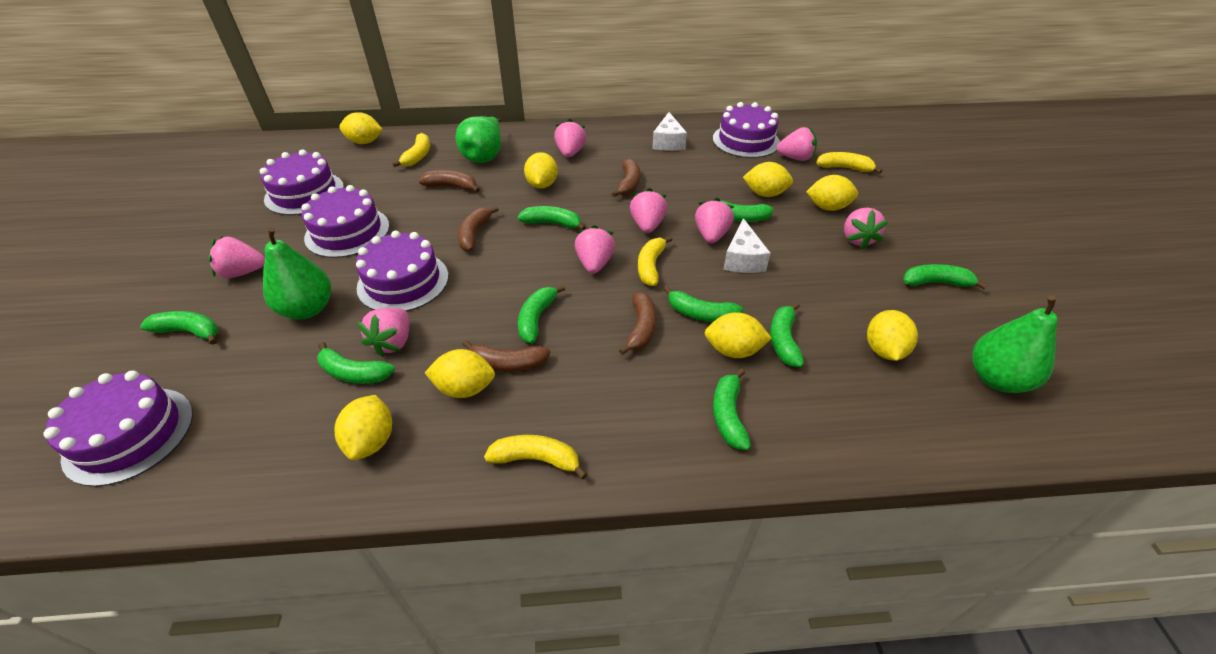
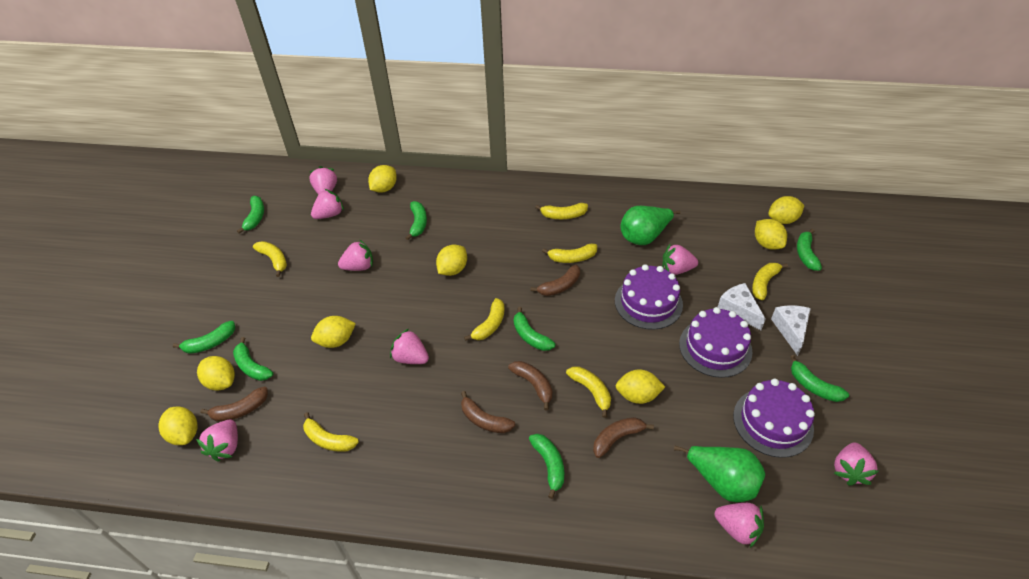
green banana: [140,311,218,345] [317,342,395,384] [518,206,586,230] [518,285,565,343] [663,286,743,322] [704,199,774,222] [713,368,751,450] [770,302,804,367] [903,264,987,289] = 9 -> [173,321,235,354] [233,337,273,381] [237,196,264,234] [406,201,427,240] [514,307,555,351] [529,434,564,499] [790,355,849,402] [797,229,822,271] = 8
green pear: [263,227,331,319] [455,116,501,163] [972,295,1058,393] = 3 -> [620,206,681,245] [674,446,765,502] = 2
purple cake: [43,371,193,487] [260,150,344,215] [302,185,390,258] [356,231,449,312] [713,102,780,158] = 5 -> [615,264,683,330] [679,307,752,378] [733,379,815,458] = 3
yellow banana: [392,133,430,167] [484,435,587,479] [638,236,673,286] [816,152,882,174] = 4 -> [253,241,287,277] [303,412,359,452] [464,298,504,341] [535,203,588,219] [542,244,597,263] [566,366,611,418] [752,263,788,300] = 7

